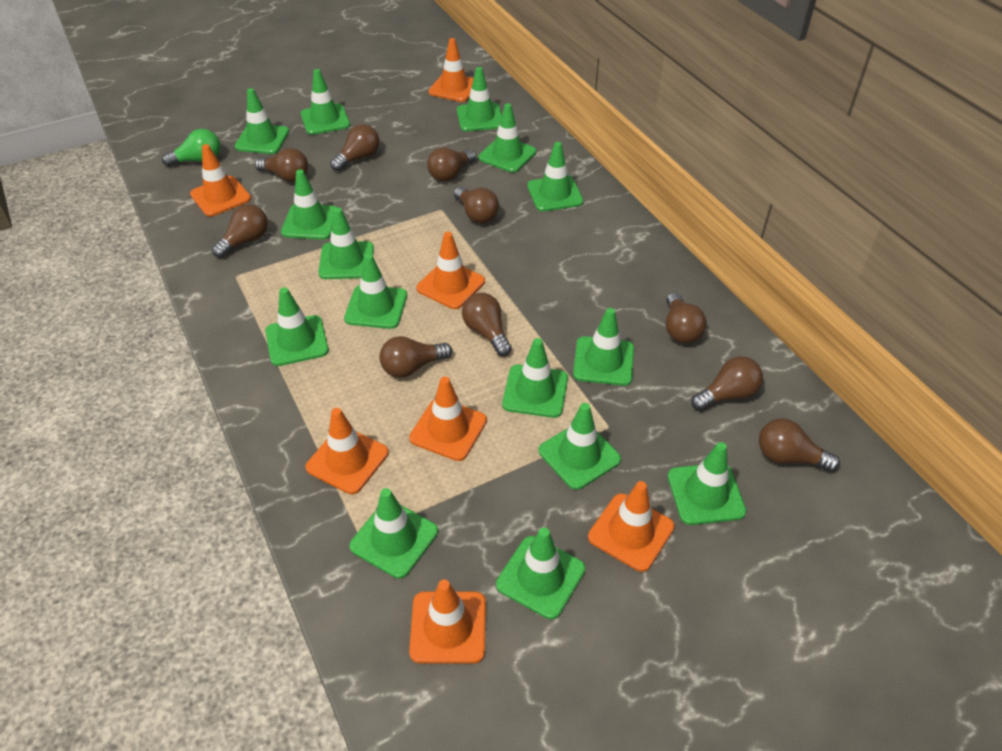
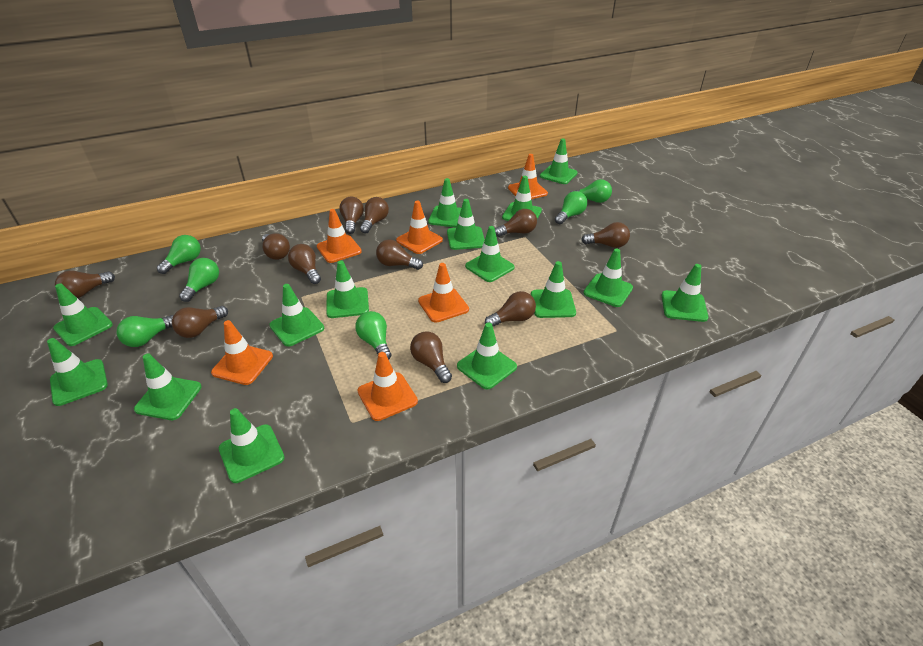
brown light bulb: [212,204,268,258] [255,148,308,182] [330,124,380,171] [380,336,452,378] [427,147,476,182] [454,187,499,223] [462,293,512,356] [666,292,706,343] [691,356,763,411] [759,418,840,472] = 10 -> [55,271,115,298] [172,306,228,338] [262,233,290,260] [288,244,321,284] [339,197,364,234] [360,197,389,233] [376,240,423,270] [410,331,452,383] [485,291,536,326] [495,209,537,237] [581,222,630,248] = 11
green light bulb: [162,129,221,167] = 1 -> [117,315,174,347] [157,235,201,274] [179,258,219,302] [355,311,391,360] [555,191,587,224] [571,179,612,203] = 6
orange traffic cone: [190,144,251,216] [305,408,389,494] [409,377,487,461] [409,580,486,664] [416,232,485,309] [428,38,474,102] [588,481,675,572] = 7 -> [211,320,273,385] [317,209,362,263] [357,352,418,421] [396,201,443,254] [418,263,469,323] [508,154,548,199] = 6

